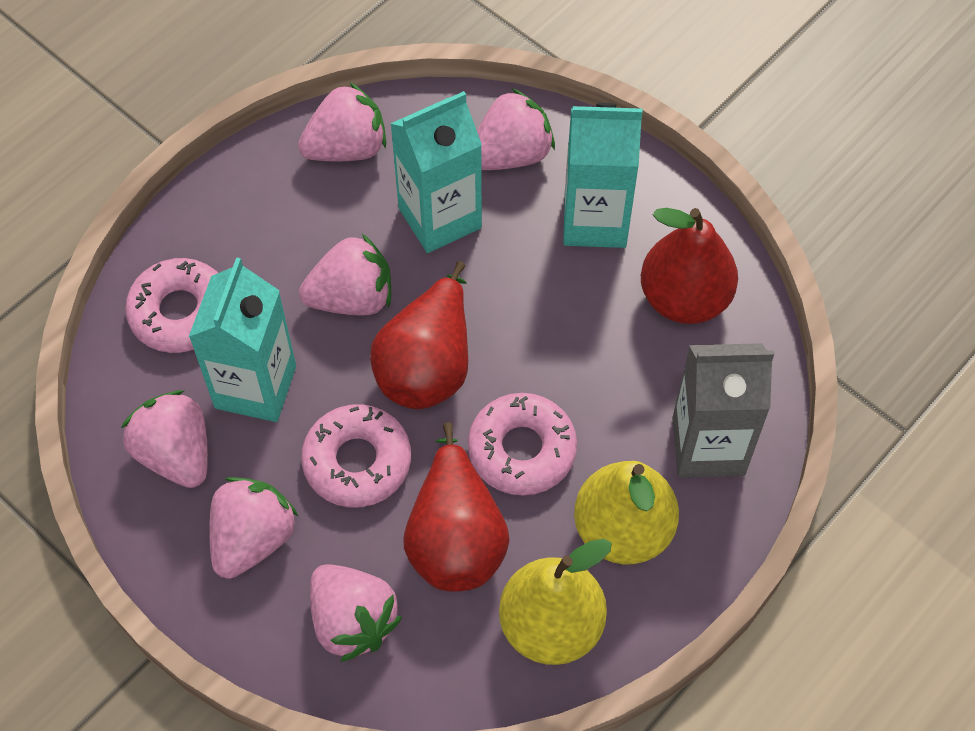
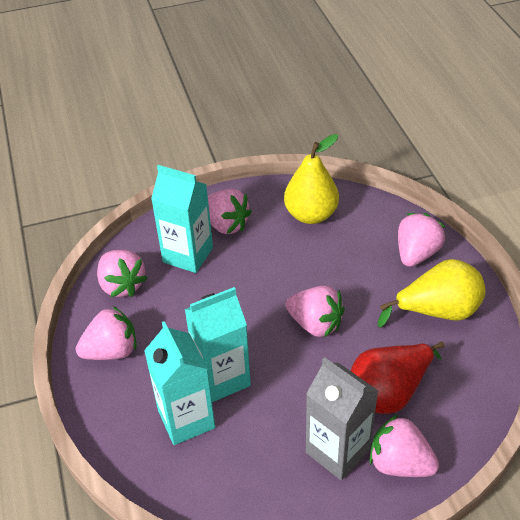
pink donut: [125,258,218,353] [301,404,411,508] [468,393,577,496] = 3 -> none = 0
red pear: [370,261,468,409] [404,422,510,591] [641,208,738,324] = 3 -> [351,342,445,414] = 1

